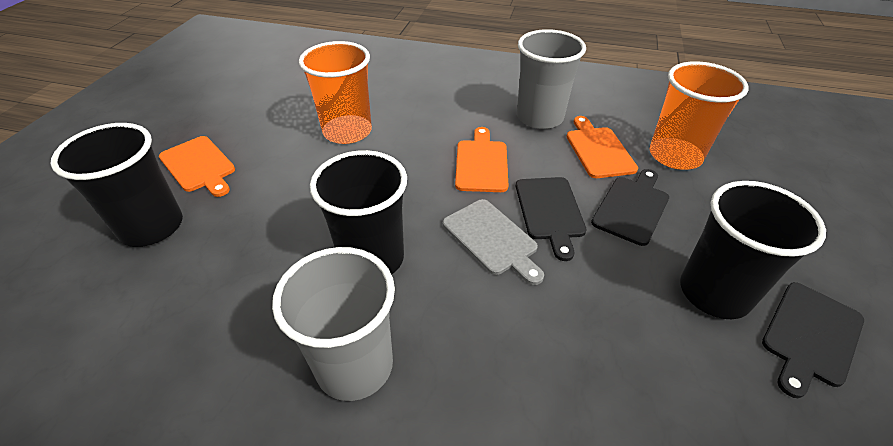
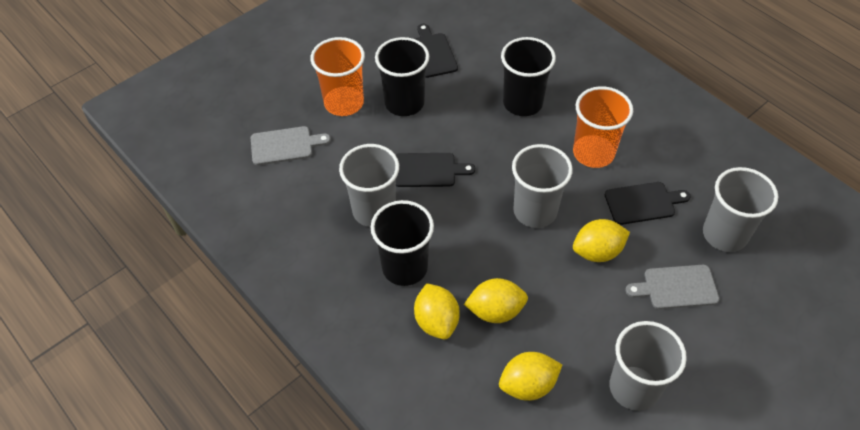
grey cup: [272,247,395,401] [517,29,586,129] = 2 -> [339,144,399,227] [512,144,573,228] [609,321,687,411] [703,167,778,252] = 4
grey cutting board: [443,199,544,285] = 1 -> [251,126,331,165] [626,265,719,309] = 2
orange cutting board: [159,136,235,197] [455,127,508,192] [566,116,638,178] = 3 -> none = 0
yellow lemon: none = 0 -> [414,283,460,339] [464,278,528,323] [499,352,562,401] [573,219,630,262] = 4

